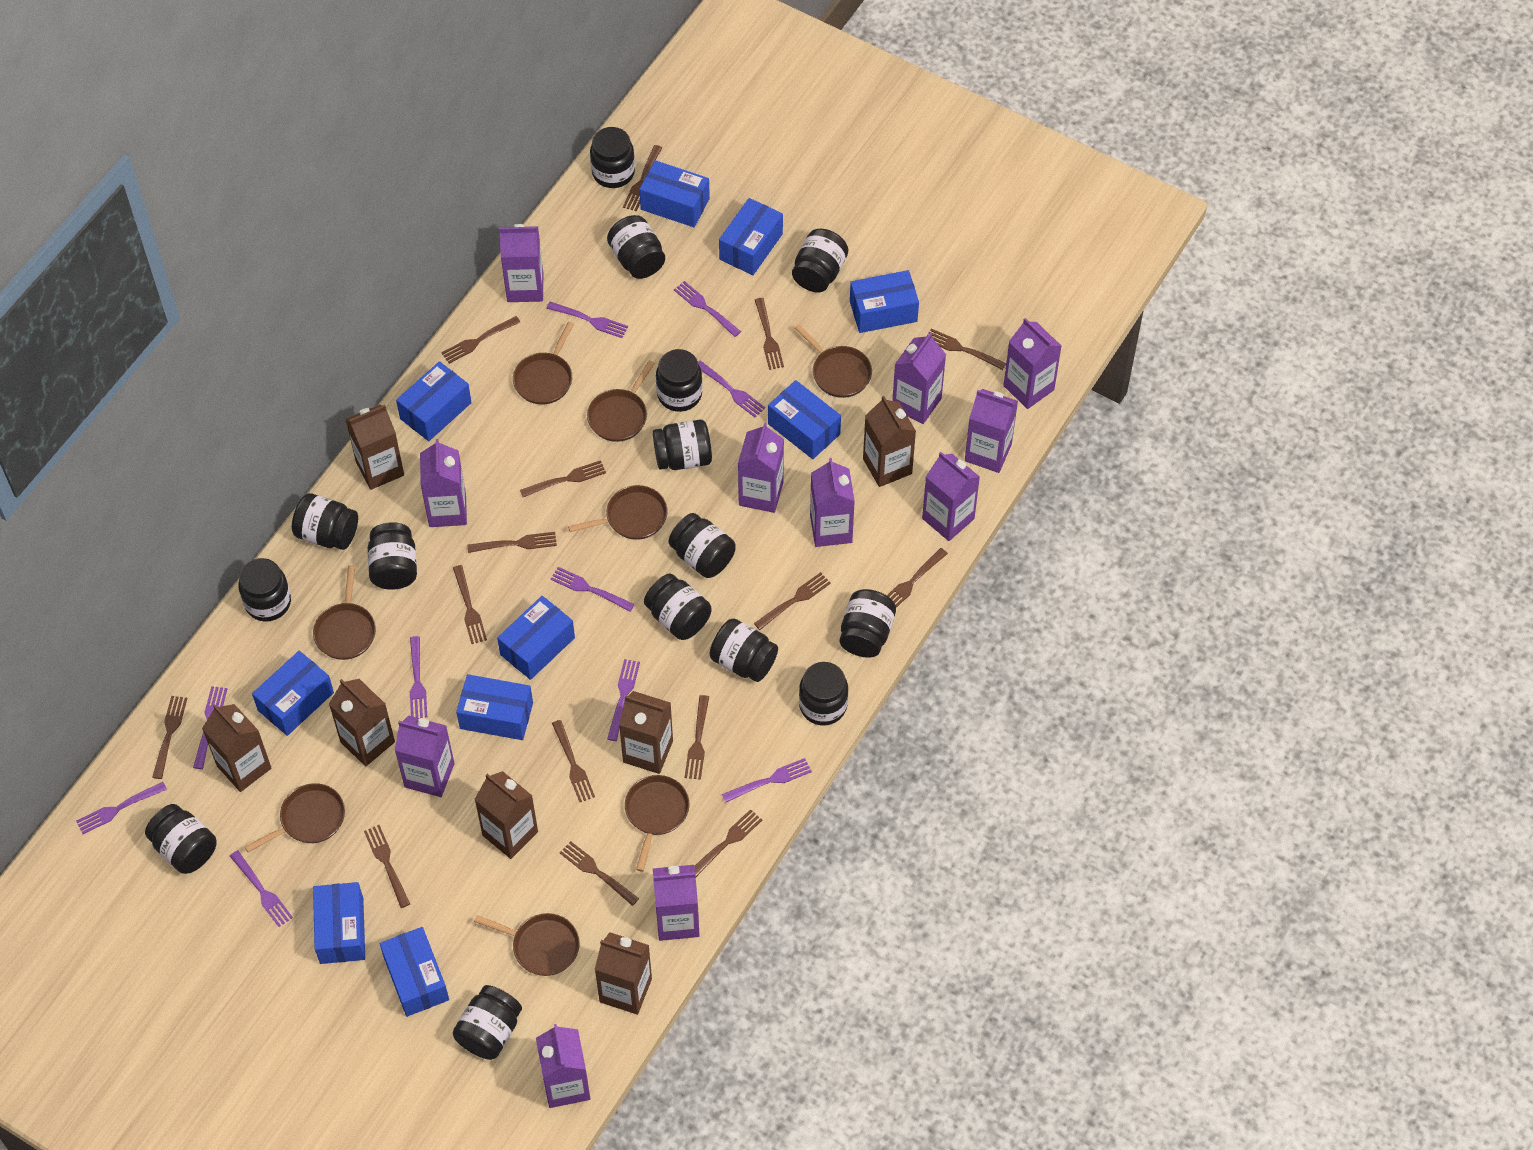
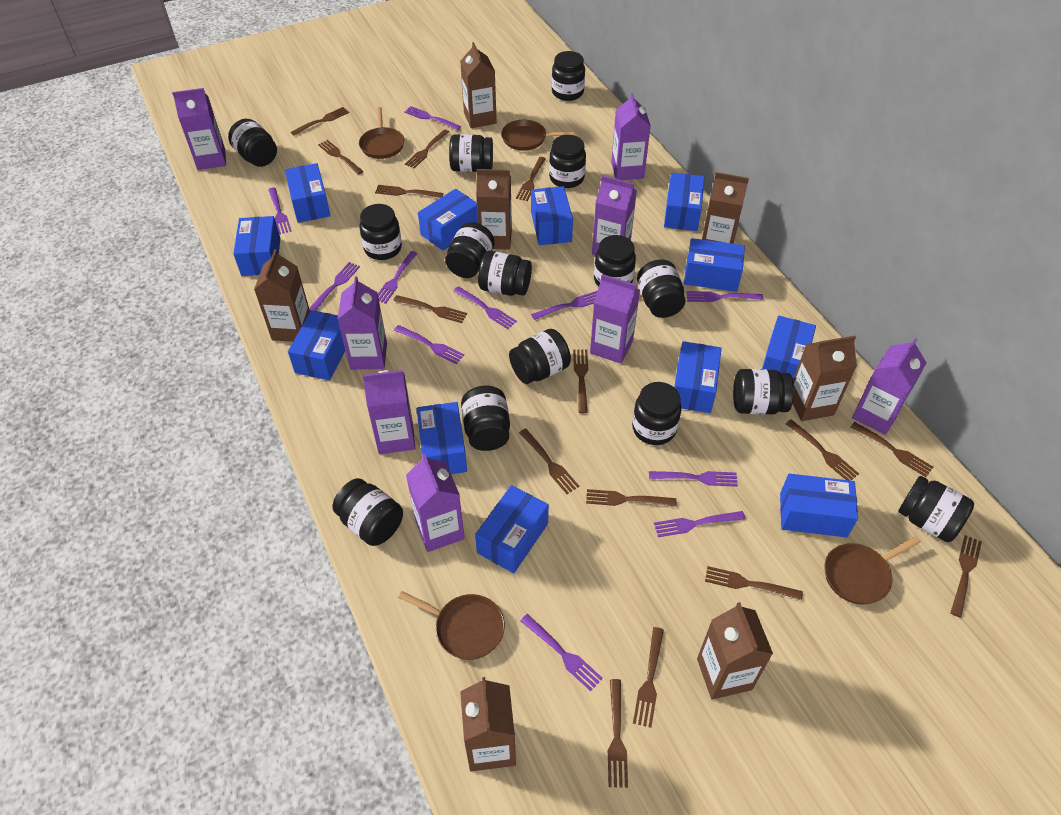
blue box: [252,651,334,736] [313,882,365,964] [380,927,449,1017] [396,361,472,441] [456,674,533,740] [497,596,575,680] [639,160,710,227] [719,198,783,275] [768,380,841,459] [850,270,919,333] = 10 -> [233,216,281,276] [285,163,331,223] [288,310,345,380] [417,402,467,474] [418,189,478,251] [475,485,549,573] [531,186,573,245] [664,173,704,231] [674,341,722,413] [684,238,745,292] [762,316,816,379] [780,474,858,537] = 12
brown pan: [245,783,345,853] [313,565,376,660] [474,913,580,976] [513,322,574,405] [568,485,668,540] [587,360,655,442] [625,775,689,871] [795,324,872,398] = 8 -> [359,107,404,159] [398,591,505,660] [501,120,576,151] [824,536,921,605] = 4
purple carton: [395,715,455,797] [420,439,467,527] [499,224,543,302] [536,1024,590,1108] [653,865,700,941] [738,422,784,513] [810,458,855,547] [892,332,946,424] [922,452,980,541] [965,389,1018,473] [1003,318,1061,409] = 11 -> [172,88,226,170] [338,276,387,369] [362,370,415,454] [406,453,465,552] [590,274,640,364] [592,175,637,256] [611,93,651,180] [852,338,926,435] = 8
purple fork: [76,782,167,834] [193,686,227,769] [230,850,293,927] [410,636,427,718] [546,302,628,338] [550,567,635,612] [607,659,640,741] [674,281,741,337] [698,361,765,417] [722,758,812,802] = 10 -> [268,187,292,234] [309,262,360,311] [378,251,418,304] [394,325,464,364] [404,106,461,130] [453,286,517,329] [520,614,603,691] [531,291,597,320] [649,471,738,487] [654,511,745,537] [686,291,763,302] = 11

